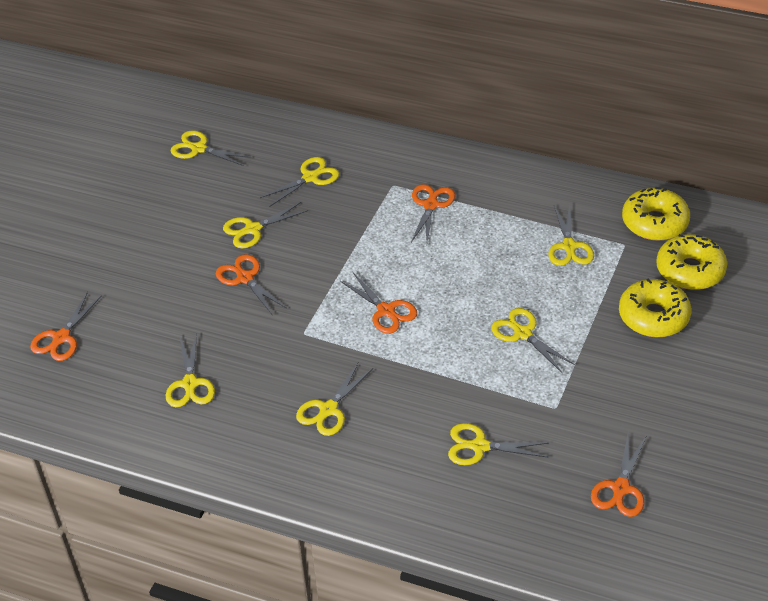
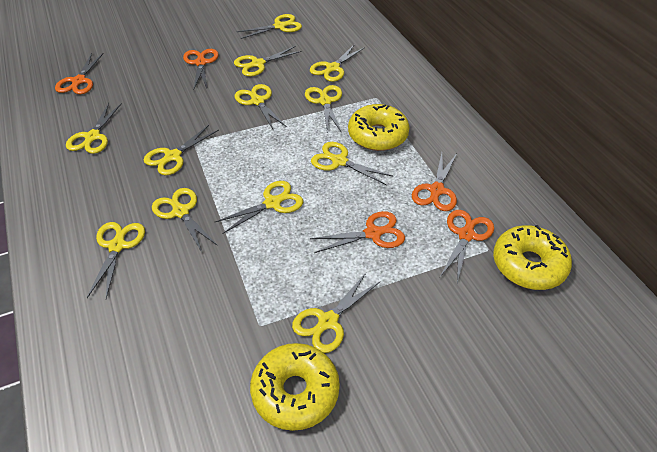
yellow scissors: [166,333,215,407] [170,131,251,166] [223,202,309,248] [260,157,340,207] [296,362,373,436] [448,423,549,465] [491,308,575,373] [548,205,594,266] = 8 -> [66,103,122,154] [87,222,145,299] [143,125,219,175] [152,188,218,252] [215,181,303,234] [234,46,302,77] [234,84,287,131] [237,14,302,39] [292,273,381,353] [305,85,342,133] [310,44,365,82] [311,142,394,185] = 12

